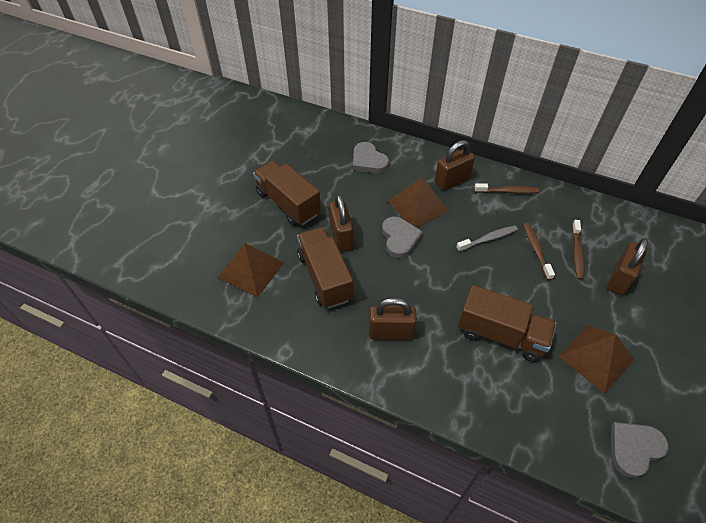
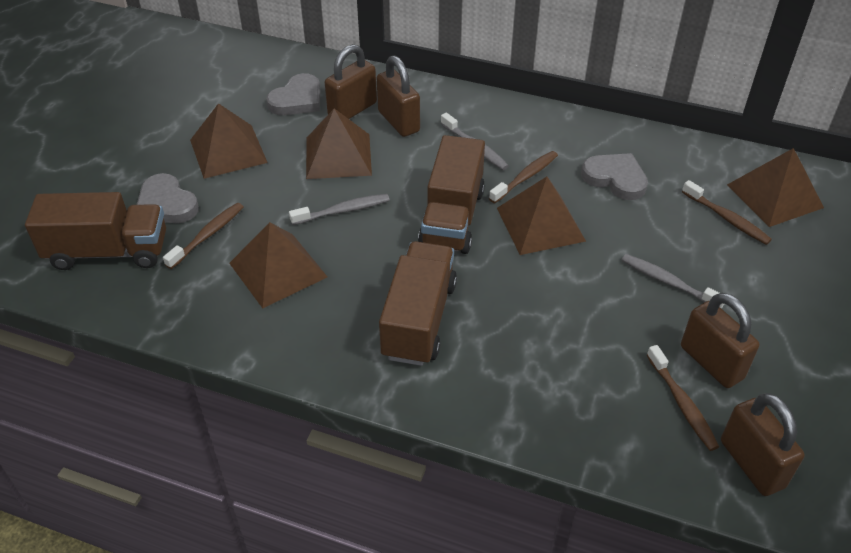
brown pyramid: [218,243,285,297] [388,177,449,227] [558,325,635,394] = 3 -> [190,103,268,179] [229,222,327,308] [306,108,372,179] [497,177,586,255] [727,148,824,227] = 5
brown toothbrush: [474,183,539,193] [523,223,555,280] [572,220,584,280] = 3 -> [163,203,243,269] [489,151,558,203] [647,345,719,451] [682,180,772,245] = 4
grey toothbrush: [456,226,518,252] = 1 -> [289,194,390,225] [441,113,509,170] [622,254,724,309] = 3

